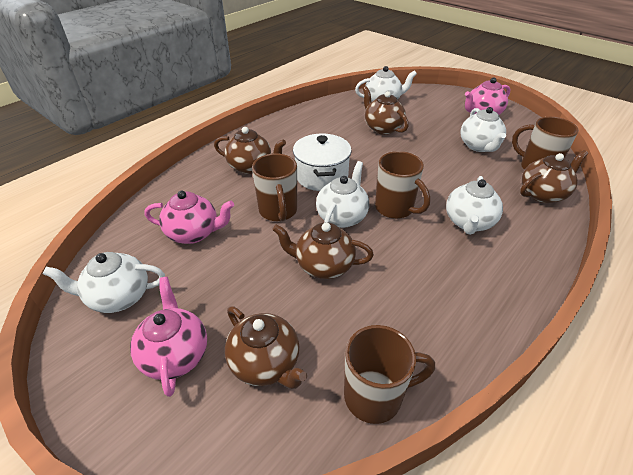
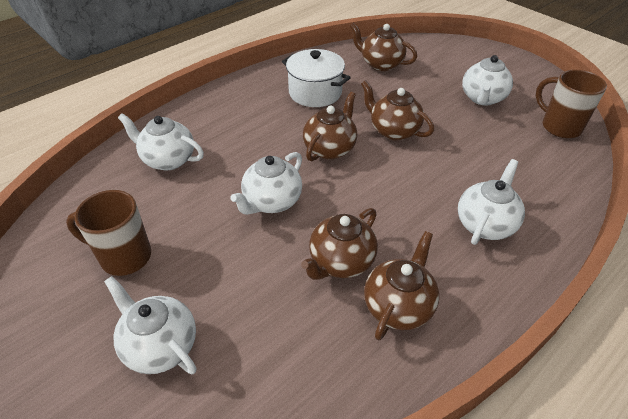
brown mug: [252,153,297,221] [344,325,435,424] [375,151,430,219] [512,117,579,170] = 4 -> [66,190,151,276] [536,70,607,138] = 2
pink teapot: [130,277,207,397] [145,191,234,244] [465,78,511,115] = 3 -> none = 0

